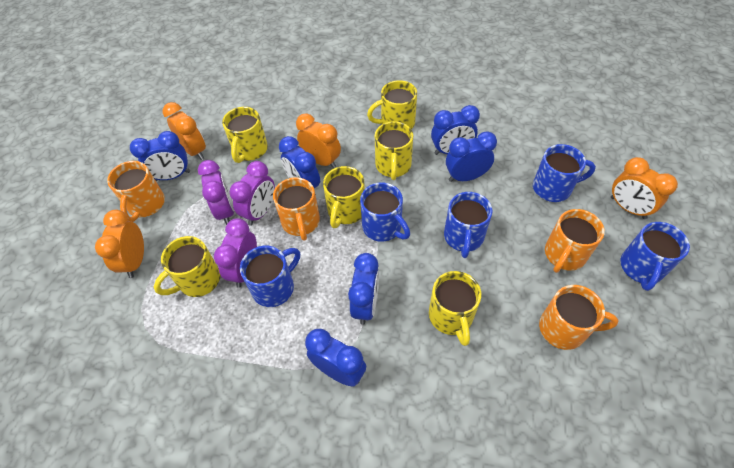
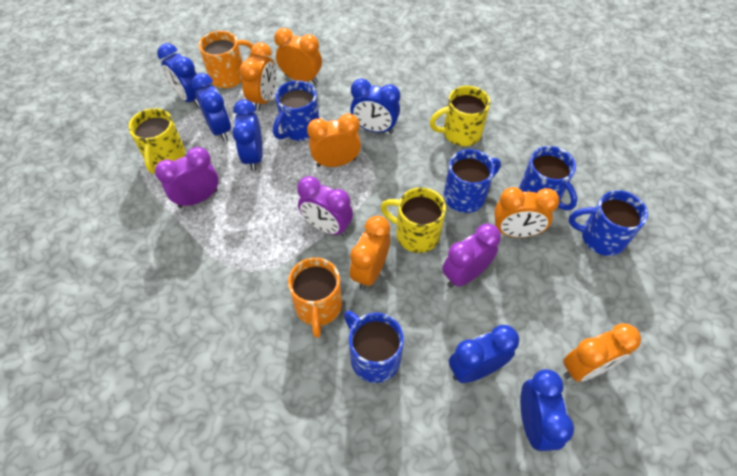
orange clock: [95,210,144,278] [163,102,206,160] [296,114,341,169] [611,157,678,219] = 4 -> [240,43,276,111] [274,28,322,84] [307,113,361,167] [350,216,390,290] [494,187,560,238] [563,323,641,382] = 6
orange mug: [107,161,165,222] [273,177,320,241] [539,285,619,350] [545,209,605,273] = 4 -> [199,31,255,88] [288,257,342,338] = 2
yellow mug: [154,236,220,297] [222,107,268,163] [323,166,365,228] [367,80,417,129] [375,121,413,180] [429,271,481,346] = 6 -> [128,108,185,174] [381,187,446,253] [430,86,490,146] = 3

